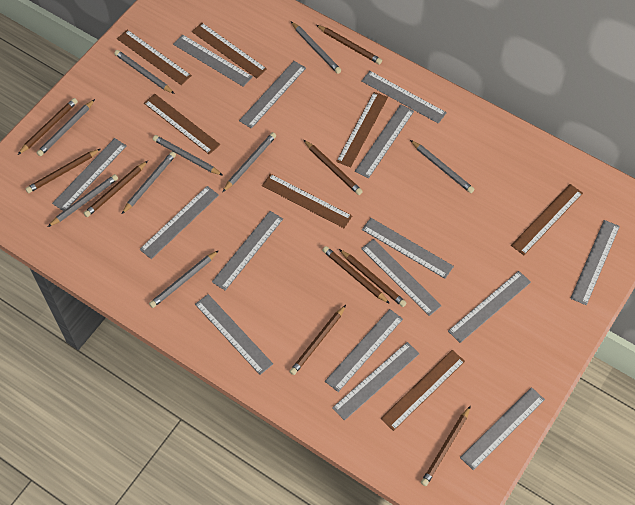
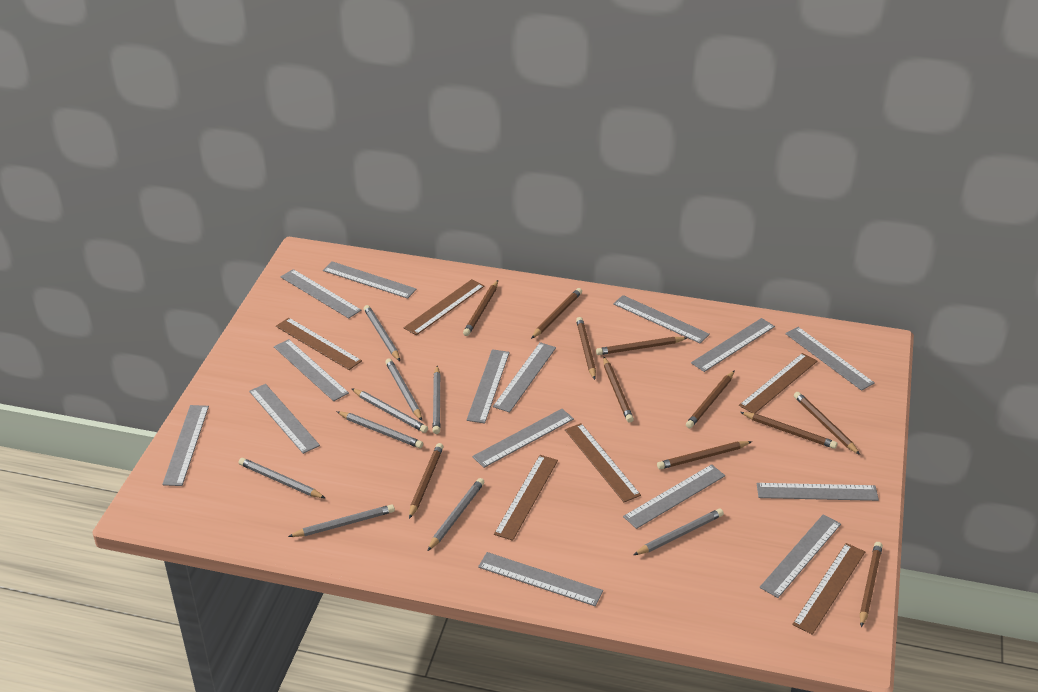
brown pencil: [18,98,78,155] [25,149,101,193] [84,161,148,217] [289,305,346,375] [304,140,363,195] [316,25,382,64] [322,246,390,304] [339,249,406,307] [421,406,471,486] = 9 -> [409,443,444,519] [463,280,498,336] [531,288,582,339] [576,317,596,380] [596,337,687,355] [603,356,634,423] [657,441,752,469] [686,370,735,428] [740,412,837,449] [794,392,860,455] [860,542,883,627] = 11
brown ruler: [117,30,192,85] [144,94,220,155] [192,23,267,78] [262,174,352,228] [336,92,388,168] [381,350,465,431] [511,184,583,255] = 7 -> [276,318,362,370] [404,279,485,335] [494,455,558,541] [565,423,641,502] [739,353,817,413] [792,543,865,635] = 6

